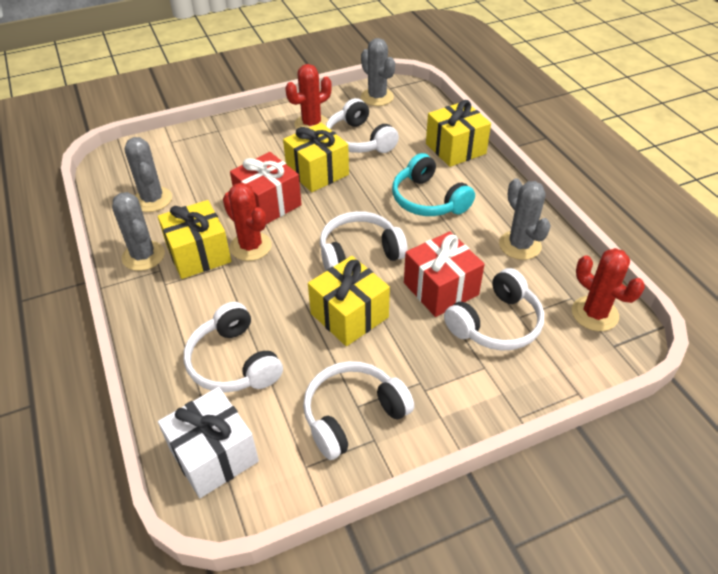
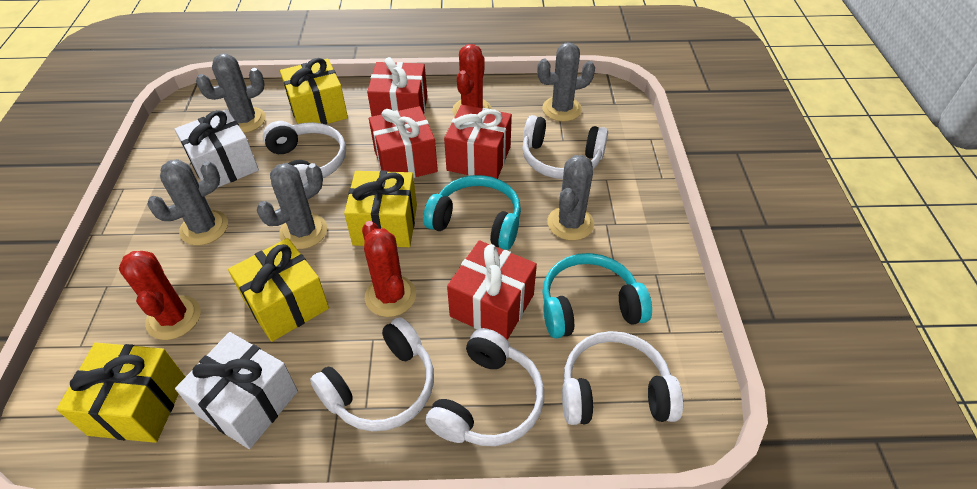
grey cactus: [112,192,165,271] [124,137,172,212] [361,38,395,106] [499,178,551,260] = 4 -> [147,159,228,245] [196,54,266,133] [257,163,327,249] [537,43,595,122] [547,155,594,241] = 5
red gift: [230,152,302,224] [404,231,485,317] = 2 -> [367,57,428,116] [369,106,438,178] [444,105,512,179] [447,240,537,340] = 4
turquoise headphones: [392,153,475,216] = 1 -> [423,175,521,250] [542,253,652,338] = 2
white gift: [158,387,259,498] = 1 -> [175,109,259,188] [175,332,298,449] = 2

